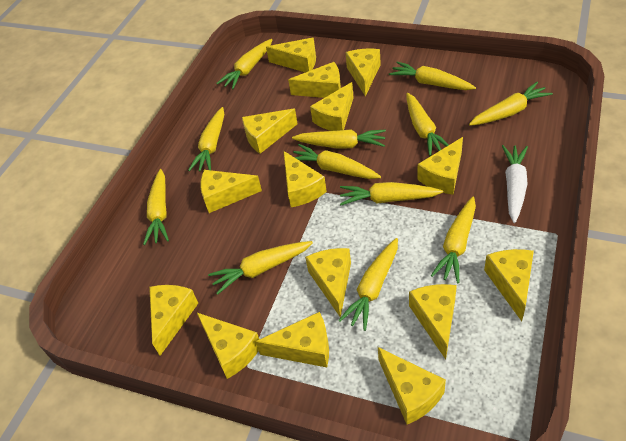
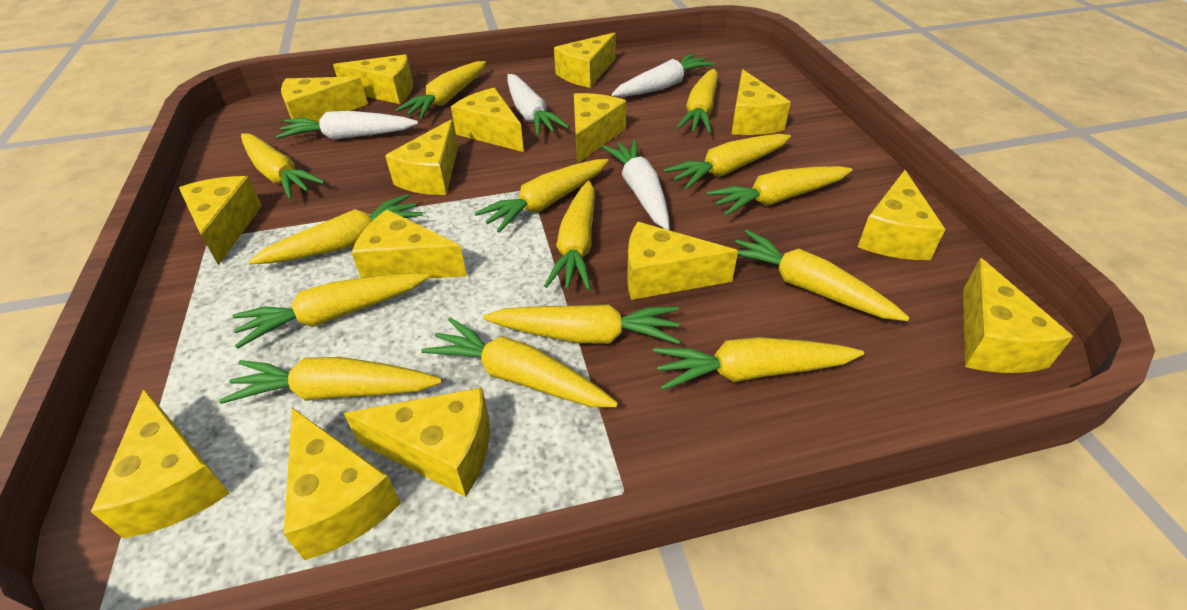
white carrot: [502,145,528,223] = 1 -> [276,111,418,140] [507,74,569,136] [602,140,670,230] [612,53,715,97] = 4
yellow carrot: [143,169,169,245] [188,107,224,172] [208,241,313,295] [216,39,272,89] [292,129,386,149] [293,144,381,179] [338,238,398,331] [340,182,443,206] [389,61,476,90] [406,93,448,156] [431,197,476,283] [469,82,553,126] = 12 -> [219,357,442,404] [233,273,429,349] [241,134,325,199] [248,194,423,264] [396,61,486,119] [421,318,618,407] [475,159,609,233] [483,304,680,344] [544,181,595,290] [653,337,864,391] [664,134,791,190] [676,69,718,133] [707,166,852,216] [735,229,910,321] = 14

